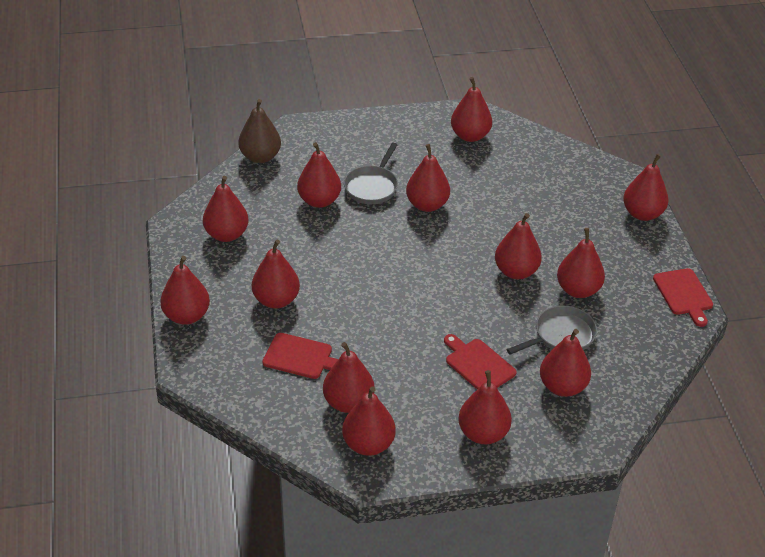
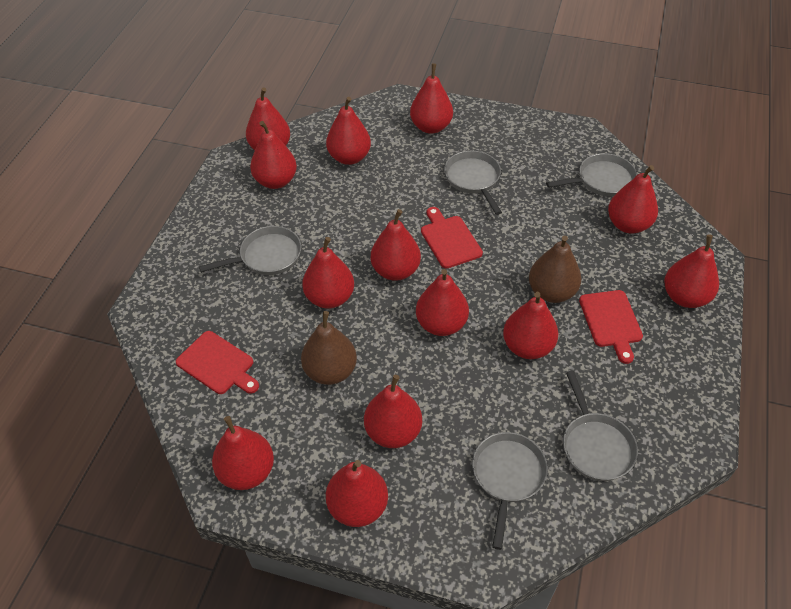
brown pear: [238,99,281,163] = 1 -> [301,311,357,385] [529,236,581,303] = 2
grey pan: [344,143,398,204] [506,306,597,355] = 2 -> [199,226,301,275] [444,151,502,215] [472,432,548,550] [546,153,637,197] [563,371,638,481] = 5

